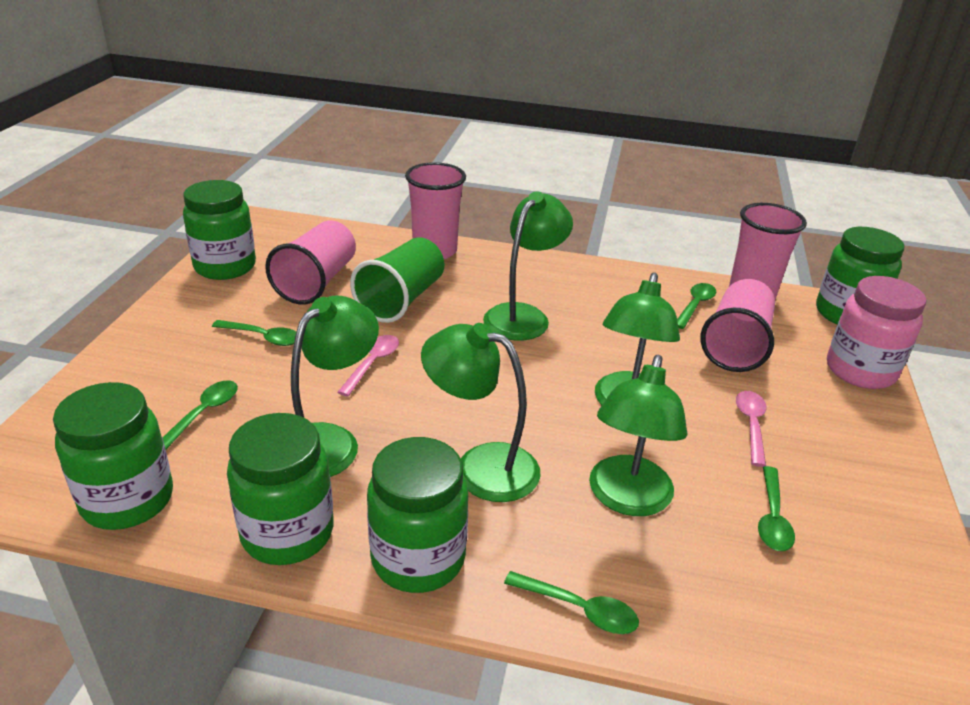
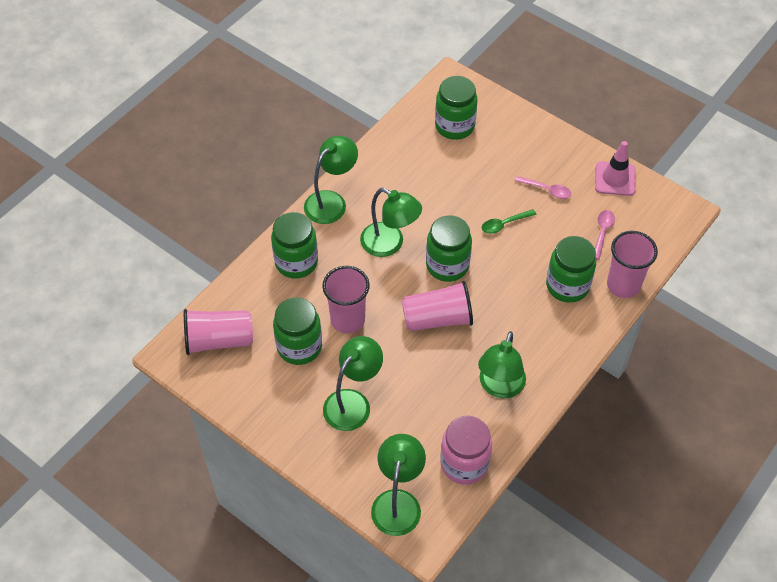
green cup: [350,237,444,323] = 1 -> none = 0
green spoon: [163,380,238,449] [212,320,296,346] [504,571,639,634] [677,283,716,329] [758,466,795,551] = 5 -> [482,209,536,234] = 1
pink traffic cone: none = 0 -> [595,141,635,196] = 1

